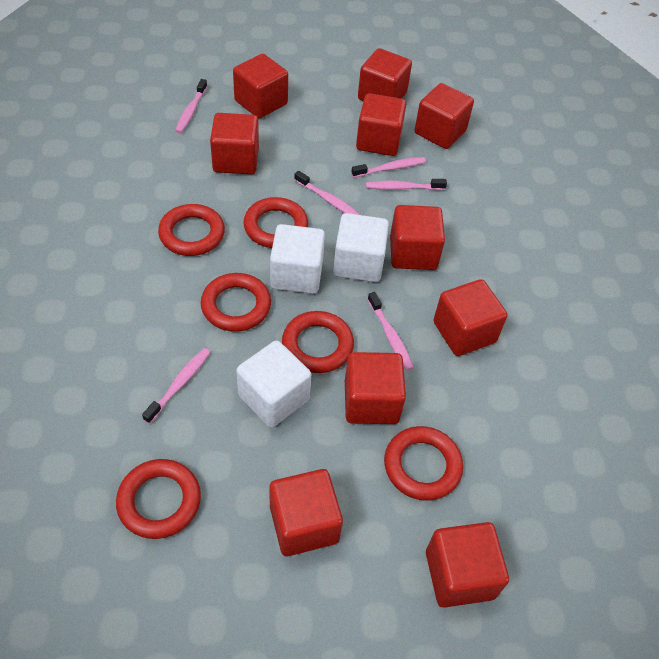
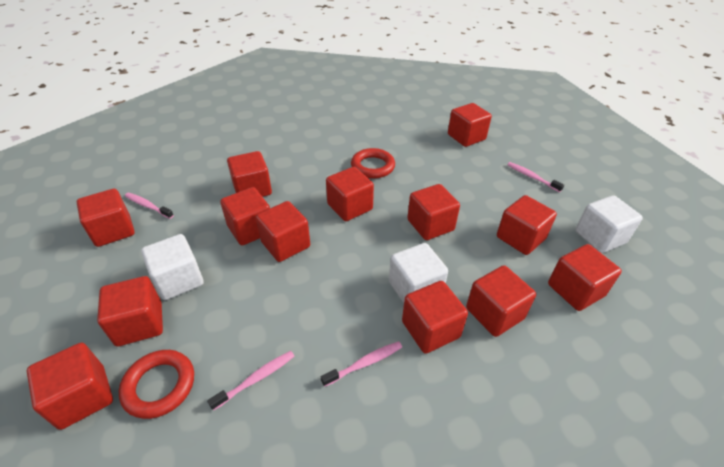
pink toothbrush: [142,348,210,424] [175,79,207,133] [294,171,360,215] [351,157,426,178] [366,179,447,190] [367,292,414,371] = 6 -> [125,193,174,219] [207,351,294,411] [321,341,402,387] [507,162,564,192] = 4
red cube: [210,113,259,174] [233,54,288,119] [269,469,343,556] [345,352,406,424] [356,93,406,156] [358,48,412,101] [390,205,445,270] [415,83,474,149] [426,522,509,608] [433,279,508,356] = 10 -> [27,343,113,430] [76,189,135,247] [97,276,163,346] [220,187,270,245] [227,151,272,197] [256,201,310,262] [326,167,374,221] [402,281,468,354] [407,184,460,240] [448,103,492,147] [466,265,536,337] [497,195,557,255] [548,244,622,311] = 13
red ring: [116,459,201,539] [158,204,225,256] [201,273,271,332] [243,197,308,248] [282,311,354,373] [384,426,463,501] = 6 -> [119,350,194,419] [351,148,395,179] = 2

